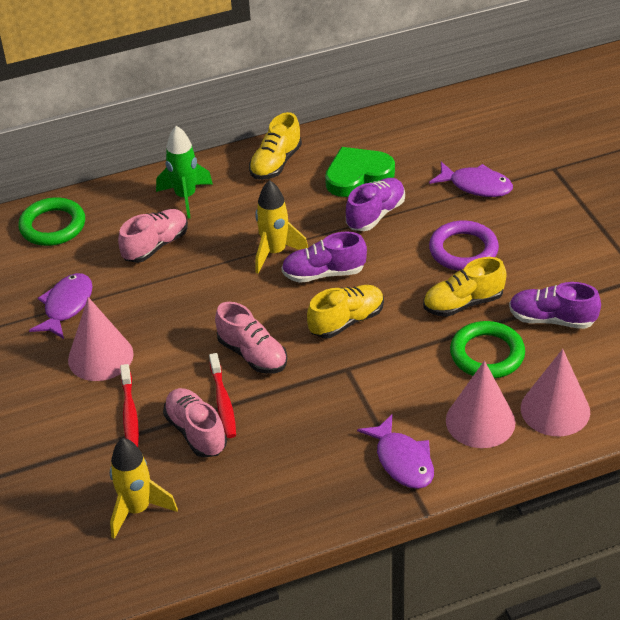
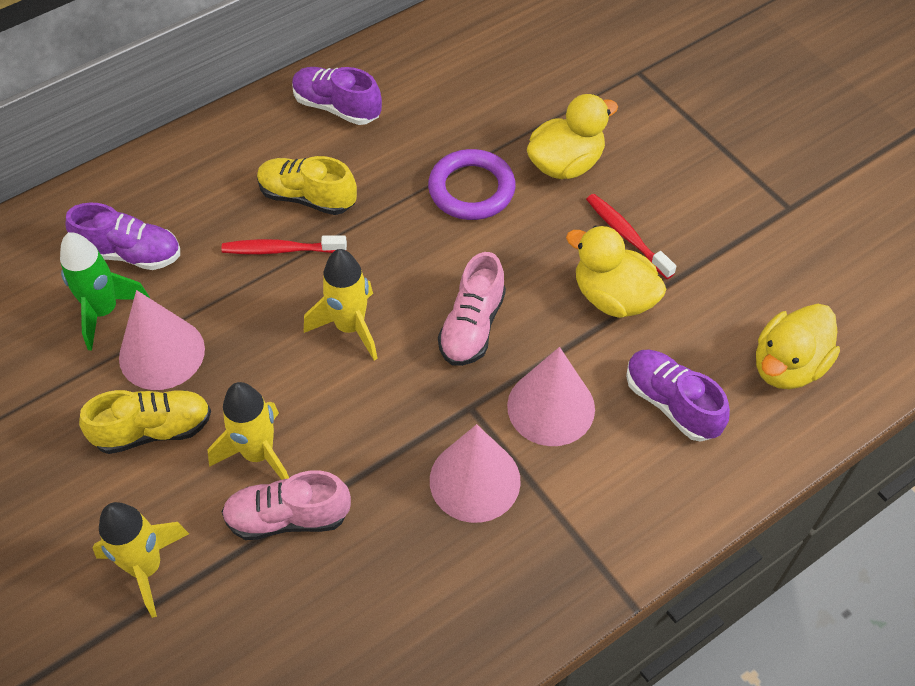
green heart: [325,147,395,197] = 1 -> none = 0
green ring: [18,197,85,246] [450,321,525,379] = 2 -> none = 0
pink shoe: [118,209,188,263] [163,388,227,458] [215,302,287,374] = 3 -> [222,470,351,540] [438,252,506,366] = 2
purple fish: [29,273,93,339] [357,414,434,489] [429,162,513,197] = 3 -> none = 0
yellow duck: none = 0 -> [527,94,618,179] [566,225,666,318] [756,304,840,389] = 3
yellow rocket: [110,438,178,539] [255,180,308,274] = 2 -> [93,502,189,618] [207,382,289,480] [304,249,378,361] = 3
yellow shoe: [249,112,302,180] [307,285,384,338] [423,257,507,317] = 3 -> [79,390,211,454] [257,156,357,215] = 2

